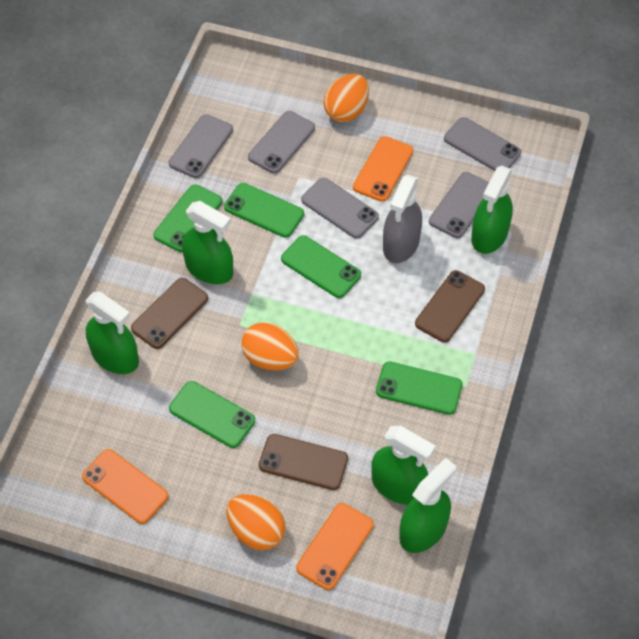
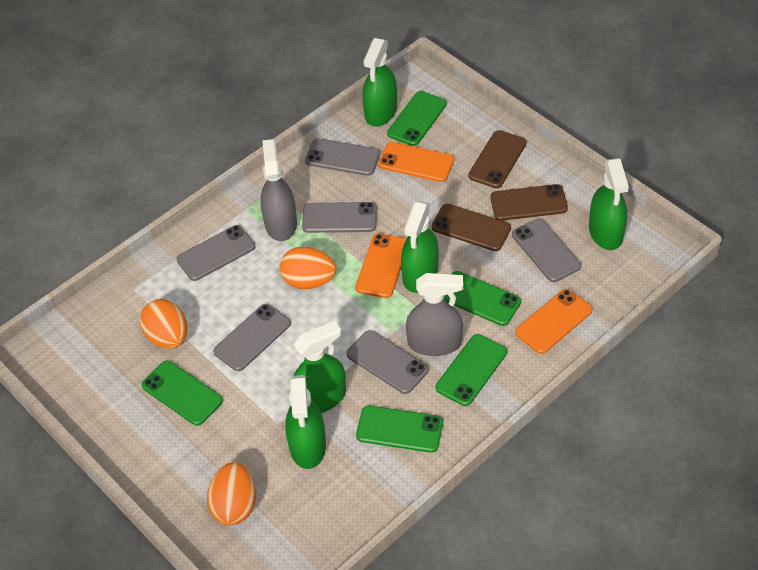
grey phone: [169,114,233,178] [248,111,315,174] [301,178,379,238] [429,172,489,238] [444,117,521,171] = 5 -> [176,225,255,281] [213,304,291,371] [302,202,377,233] [305,138,380,176] [346,330,429,394] [512,218,581,282] = 6
grey spray bottle: [383,175,422,263] = 1 -> [261,139,297,241] [406,273,463,356] = 2

